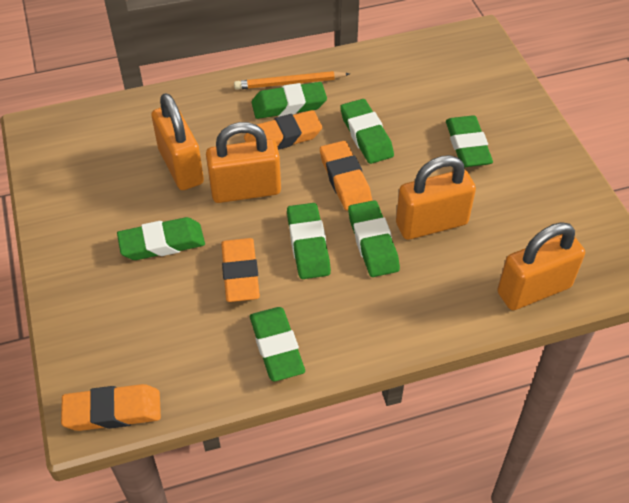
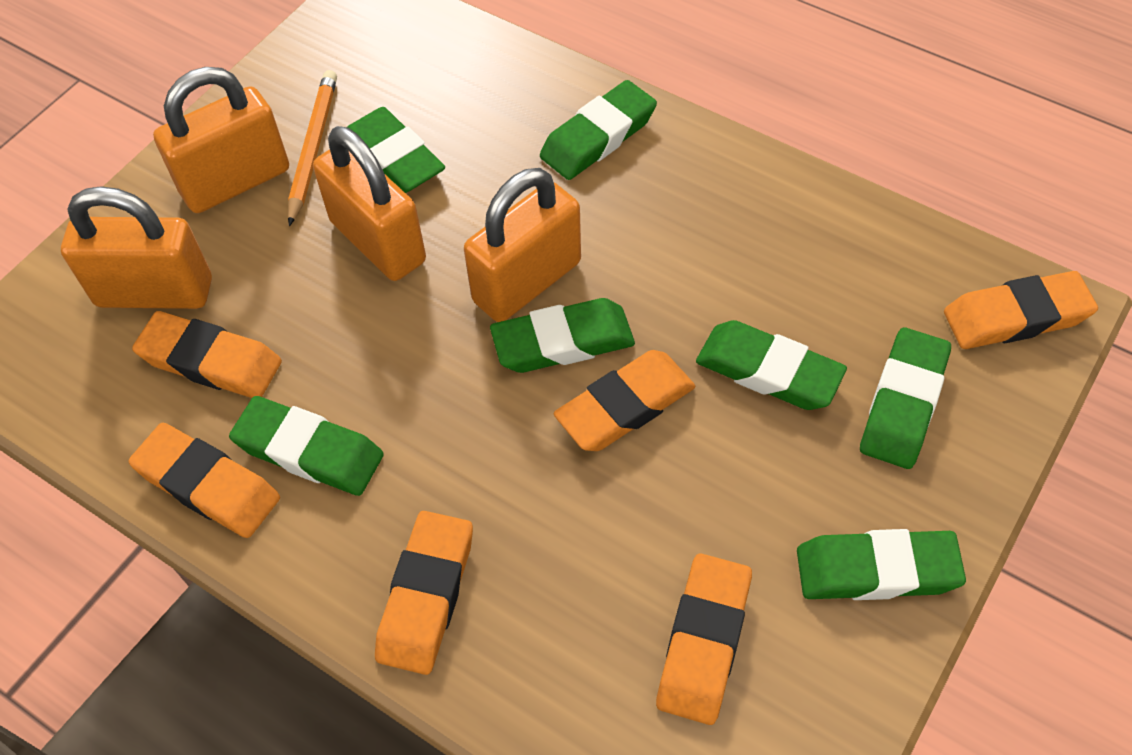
orange eraser: [61,384,161,431] [221,238,260,302] [244,110,322,150] [320,141,372,211] = 4 -> [129,423,280,538] [132,311,282,398] [375,511,473,675] [554,350,695,451] [656,553,752,725] [944,271,1098,349] = 6

